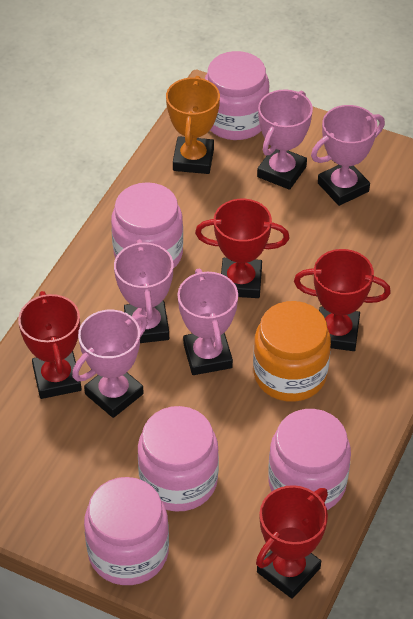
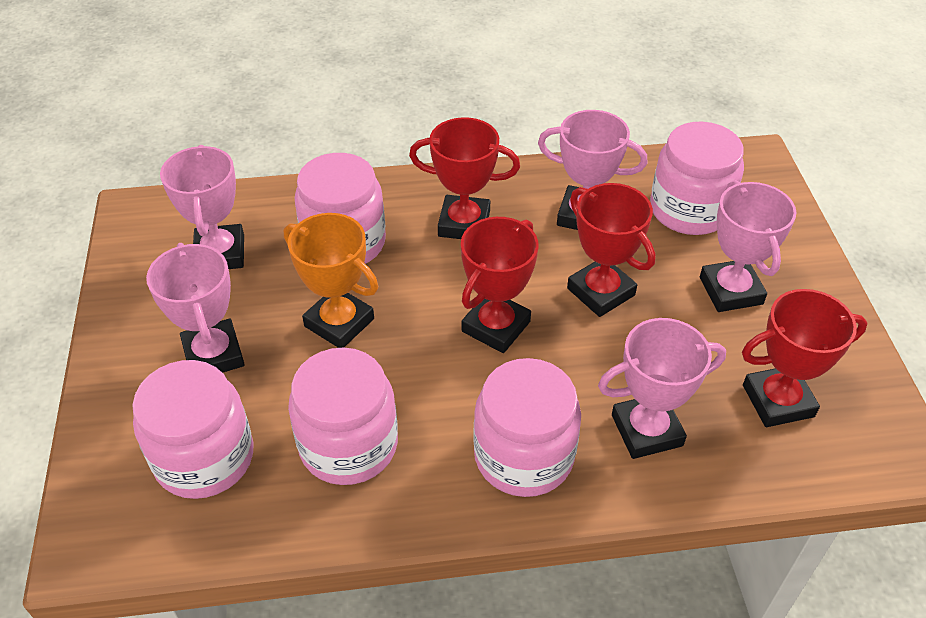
orange jar: [253,301,331,402] = 1 -> none = 0

